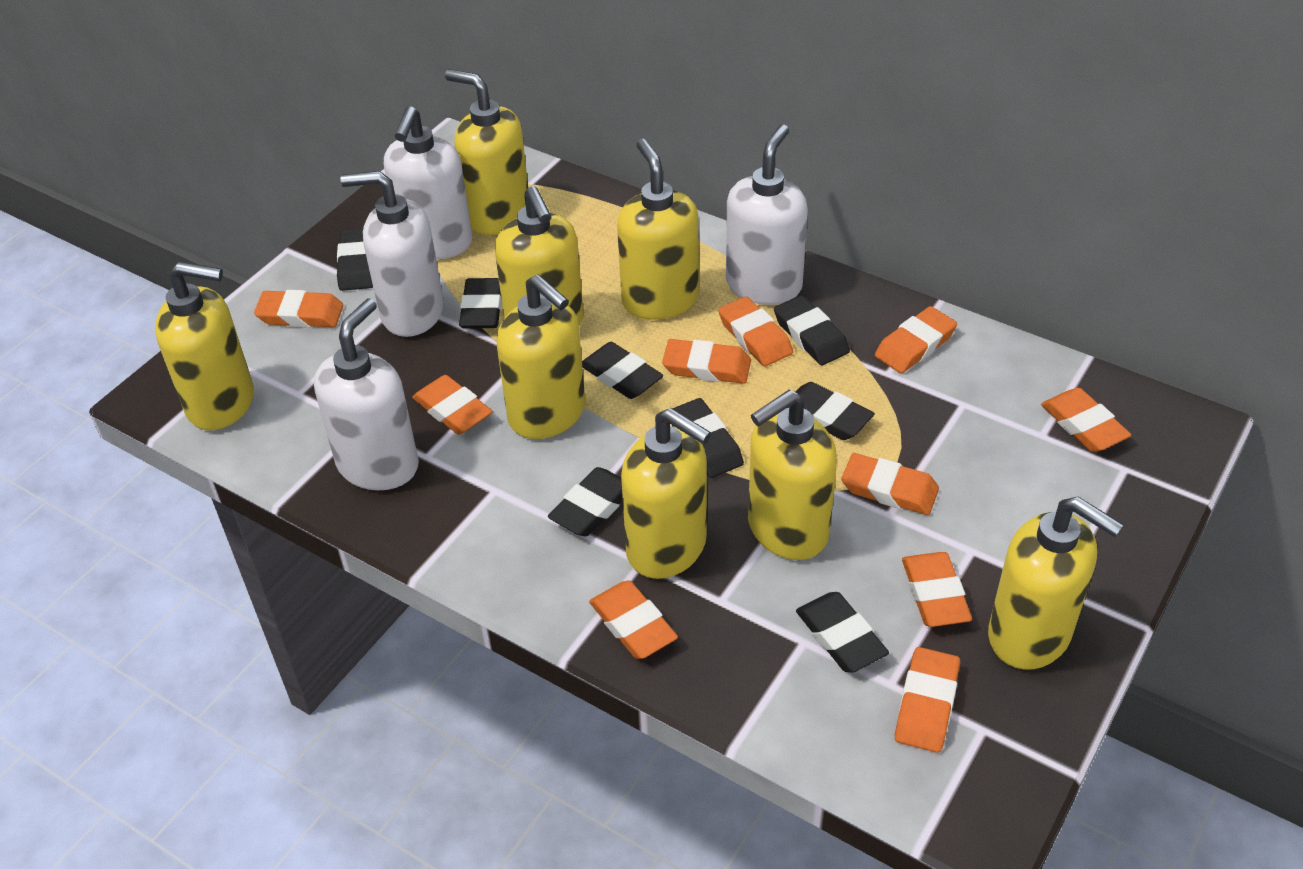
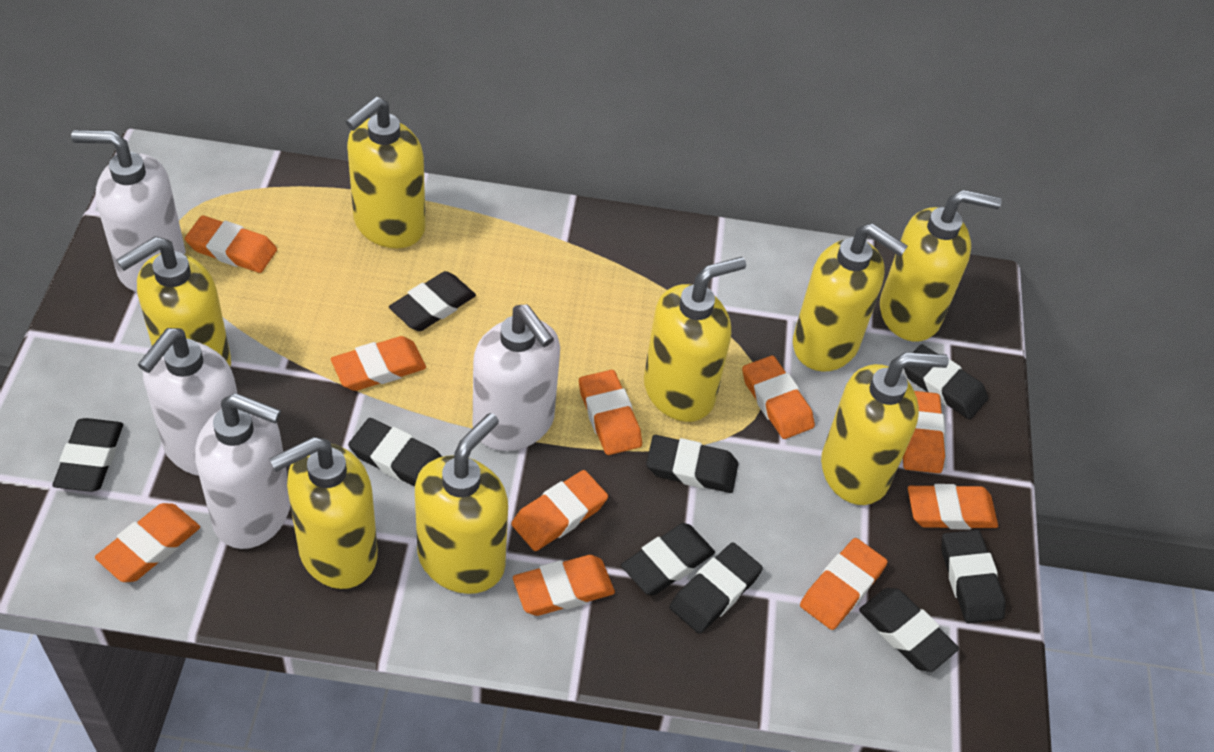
black eraser: [337,228,373,291] [459,278,502,329] [548,467,623,536] [582,342,663,399] [672,398,744,478] [774,295,850,365] [787,382,875,440] [796,592,889,673] = 8 -> [52,418,123,492] [348,418,442,487] [389,271,476,331] [621,523,715,595] [646,435,738,493] [669,543,763,634] [859,588,959,672] [904,344,988,419] [941,530,1006,623] = 9

